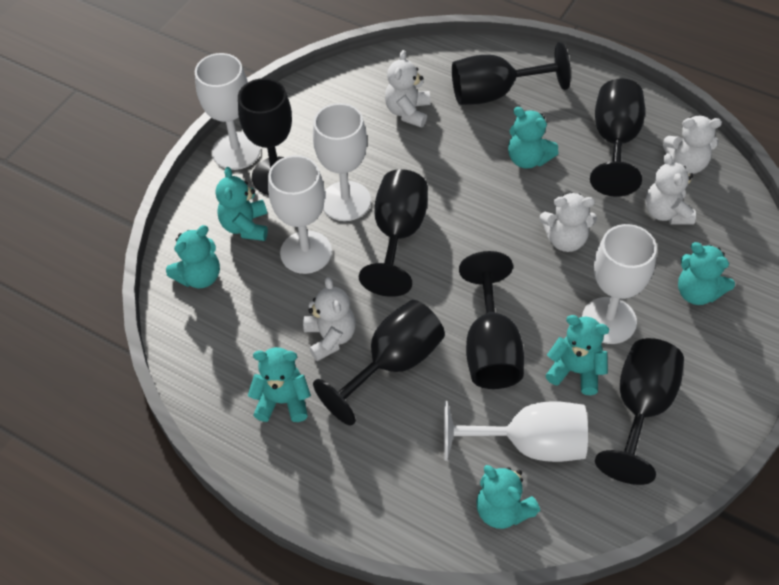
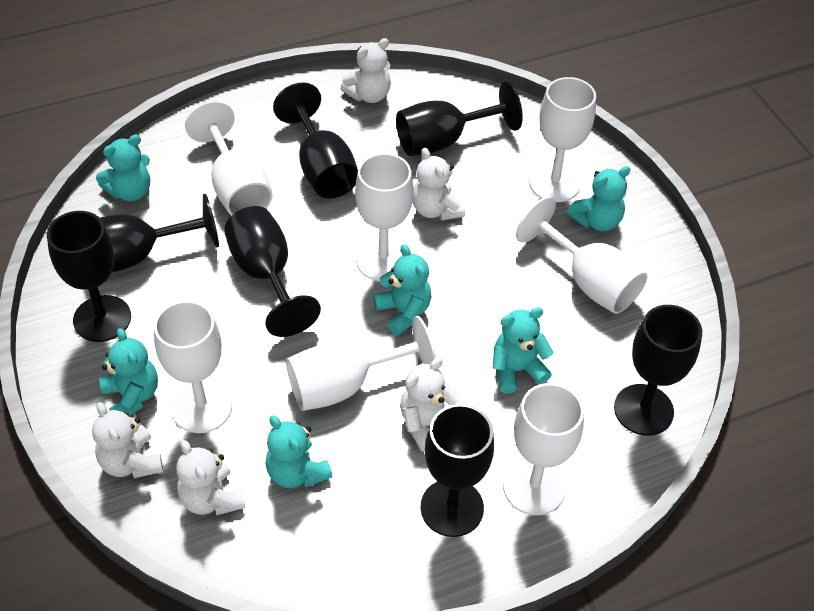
turquoise teddy bear: [166,225,220,288] [216,167,268,241] [248,347,311,422] [476,465,540,529] [508,107,559,169] [545,315,609,395] [678,242,735,305] = 7 -> [96,135,150,201] [99,328,158,416] [265,415,333,488] [373,244,432,336] [493,307,554,393] [567,166,630,231] = 6
white goblet: [195,53,260,170] [268,155,332,274] [313,103,371,221] [444,401,588,462] [582,224,657,344] = 5 -> [154,301,232,433] [185,101,273,216] [286,316,436,411] [355,153,413,281] [503,383,584,515] [516,197,647,314] [529,77,596,202] = 7

